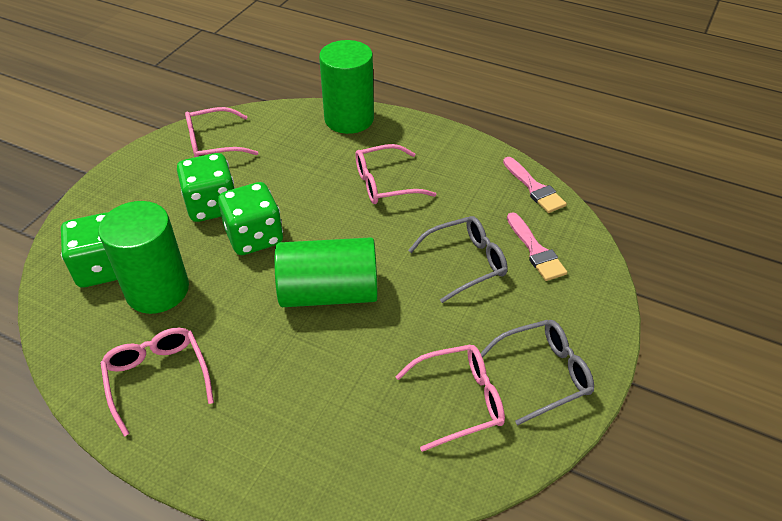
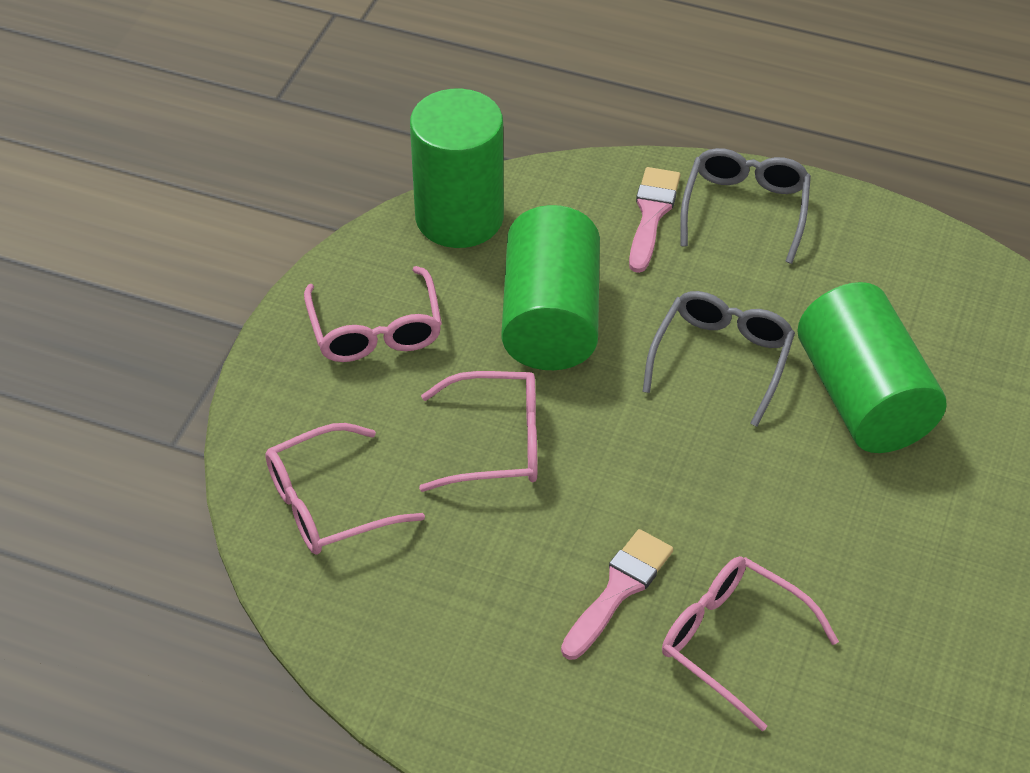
green dice: [61,213,117,287] [177,153,235,222] [218,182,283,255] = 3 -> none = 0

